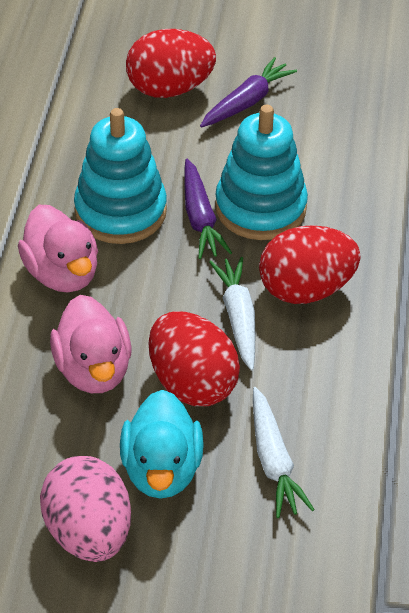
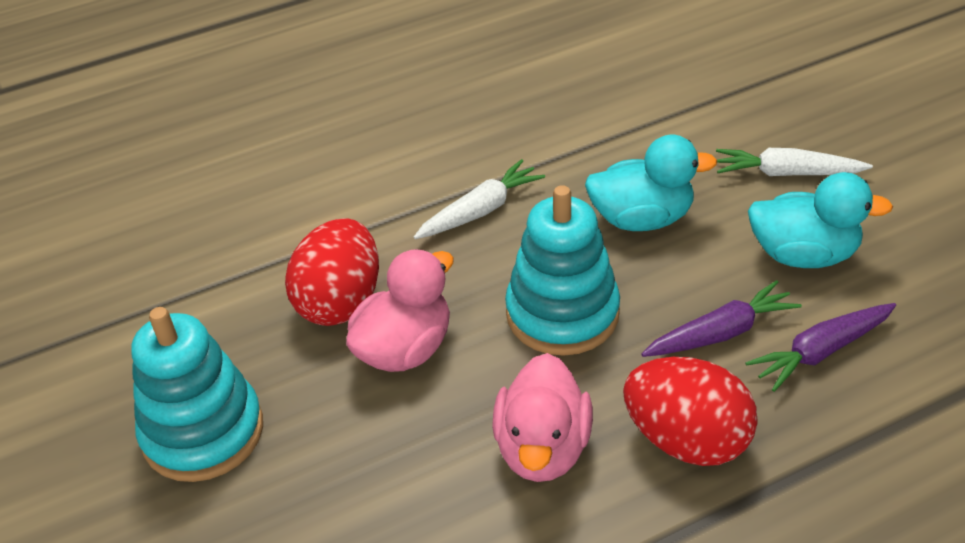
pink egg: [40,456,131,562] = 1 -> none = 0
red egg: [126,29,216,98] [149,312,240,406] [259,225,361,304] = 3 -> [285,218,379,326] [623,357,758,466] = 2
turquoise duck: [120,390,204,499] = 1 -> [585,135,717,231] [748,172,893,268] = 2

